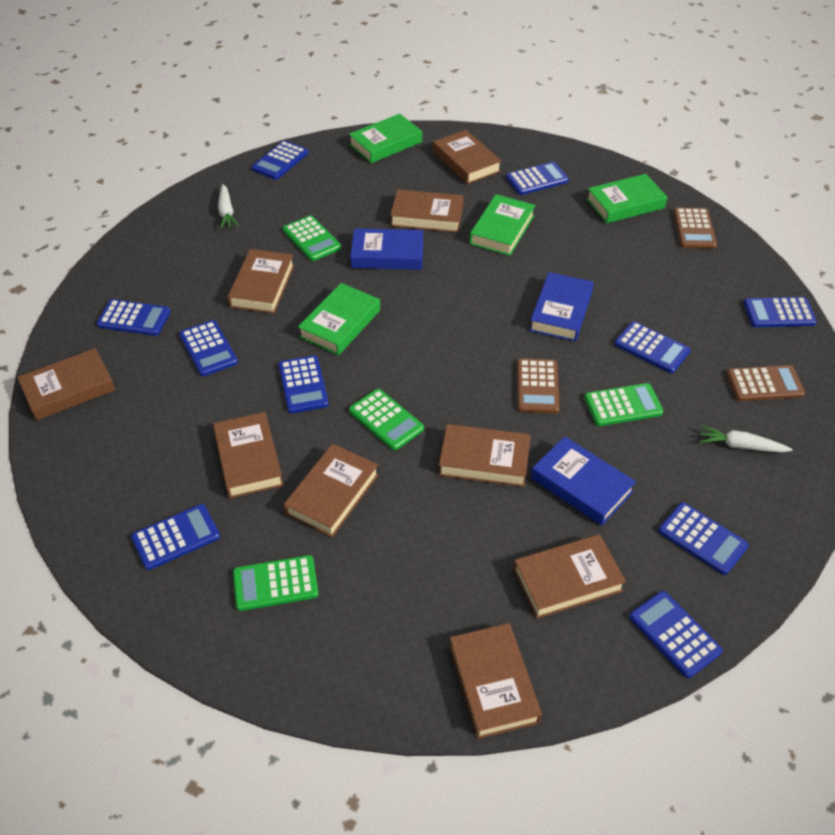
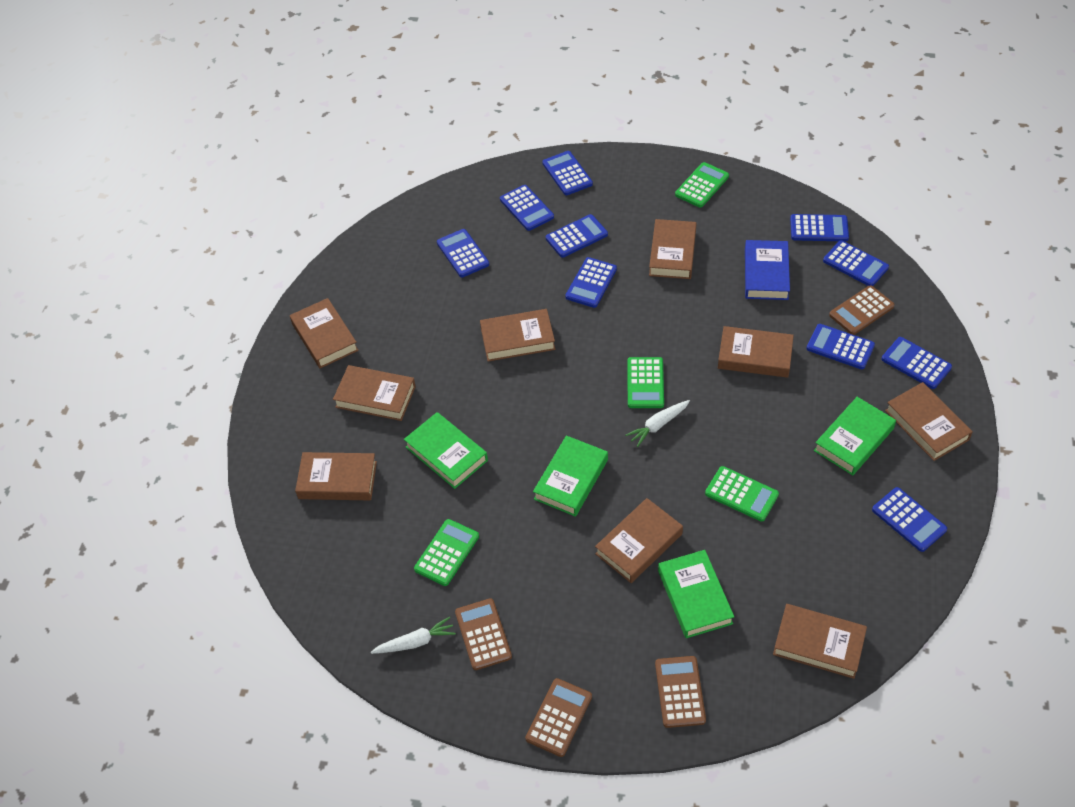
blue book: [350,228,423,270] [529,272,594,342] [531,436,636,526] = 3 -> [745,240,790,300] = 1
brown calculator: [517,358,560,413] [673,207,717,249] [726,365,805,401] = 3 -> [455,598,512,670] [525,678,592,757] [655,656,706,728] [829,285,895,335] = 4

